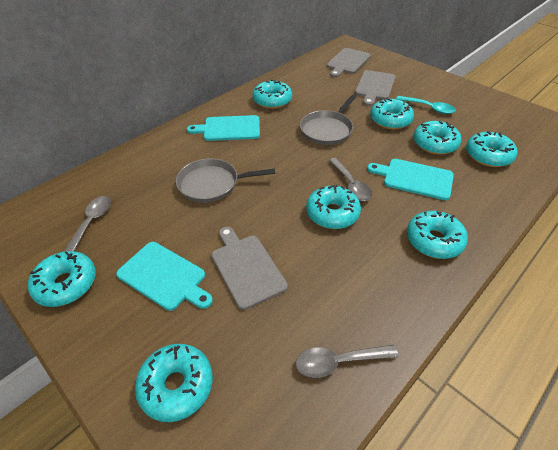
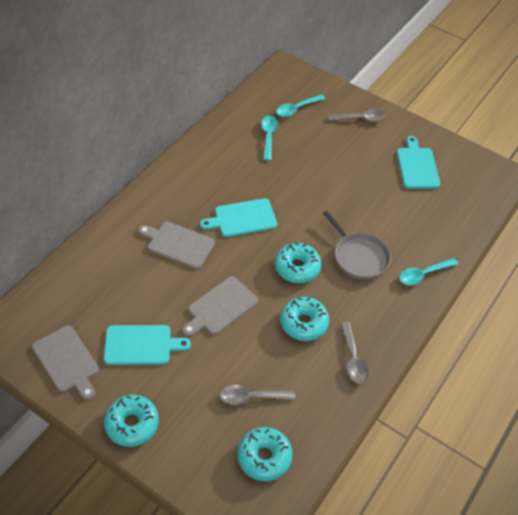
grey pan: [176,158,275,203] [300,95,356,145] = 2 -> [323,211,391,279] = 1
turquoise donut: [28,251,96,307] [135,344,213,422] [252,80,292,109] [306,185,361,229] [370,98,414,130] [407,211,468,259] [413,121,461,155] [466,131,518,167] = 8 -> [104,395,159,447] [237,427,293,481] [275,242,321,283] [280,297,329,341] = 4
turquoise spoon: [396,96,456,114] = 1 -> [261,116,278,161] [276,94,325,117] [399,258,458,285] = 3

